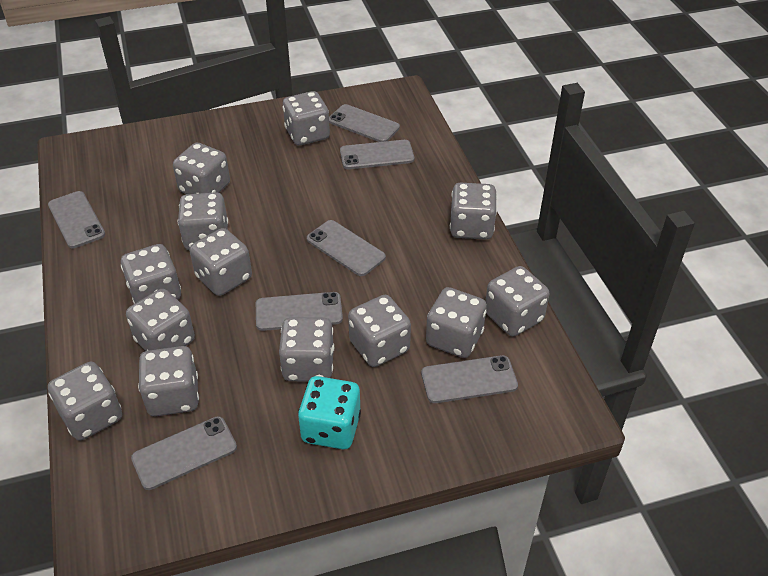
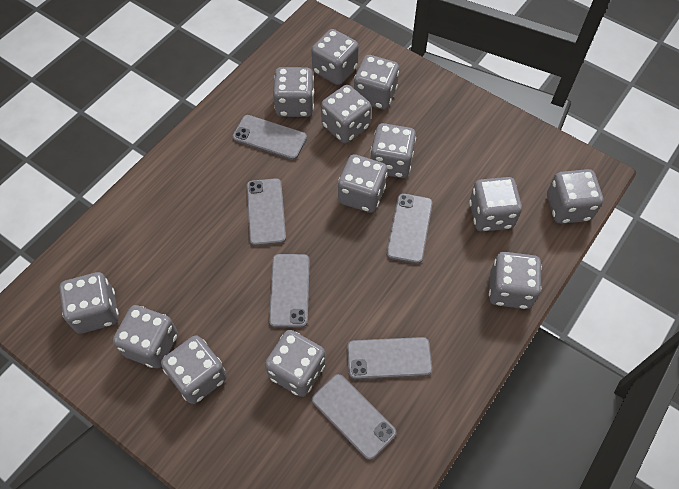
grey phone: [48,191,105,248] [131,416,237,490] [256,292,343,331] [307,220,386,276] [329,104,400,142] [340,140,414,169] [421,355,518,403] = 7 -> [233,115,307,160] [247,178,286,246] [269,254,310,328] [312,374,397,460] [347,337,432,379] [386,194,433,264] = 6
turquoise dice: [298,376,361,449] = 1 -> none = 0

